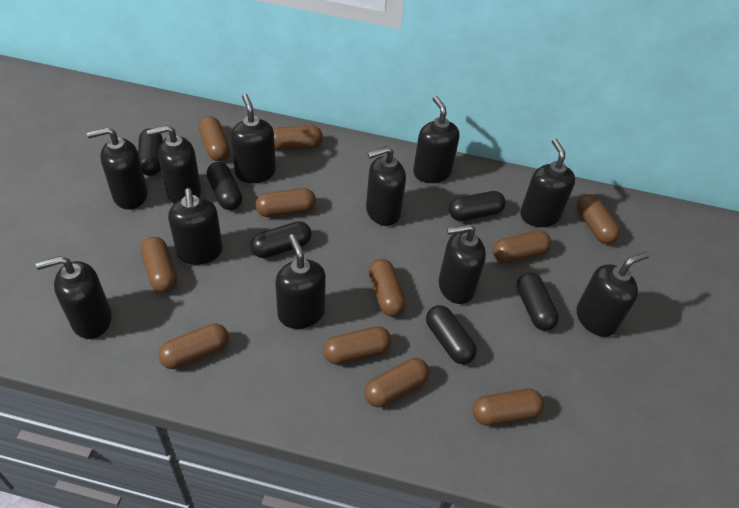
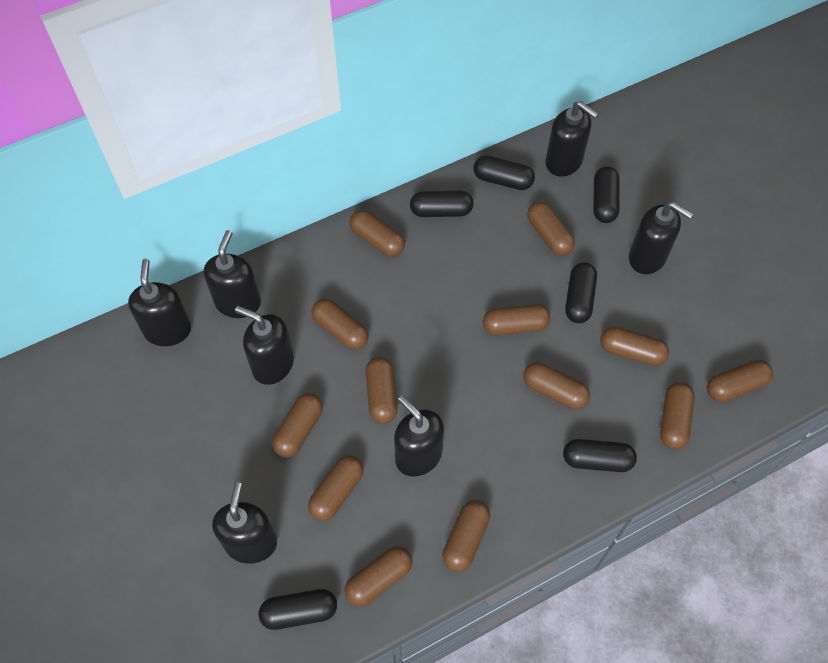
black soap dispenser: [36,256,112,339] [87,127,148,210] [147,125,201,204] [168,188,222,265] [231,94,276,183] [275,234,326,329] [366,146,406,226] [413,96,459,183] [439,224,486,304] [520,139,575,227] [577,252,649,337] = 11 -> [128,259,191,346] [204,230,261,318] [212,482,277,563] [235,306,294,385] [394,396,444,476] [545,101,598,177] [629,202,693,274] = 7
brown capsule: [141,237,177,292] [158,323,229,369] [198,116,230,161] [255,188,316,217] [273,126,323,150] [323,326,392,364] [364,358,430,407] [369,259,406,317] [473,389,544,426] [493,230,551,264] [577,194,620,244] = 11 -> [272,393,323,458] [308,455,364,521] [312,299,368,350] [344,546,413,607] [349,210,405,257] [366,357,398,424] [442,500,490,572] [483,304,550,335] [523,362,590,409] [527,202,575,256] [600,327,669,366] [660,382,695,450] [707,360,773,402] = 13

